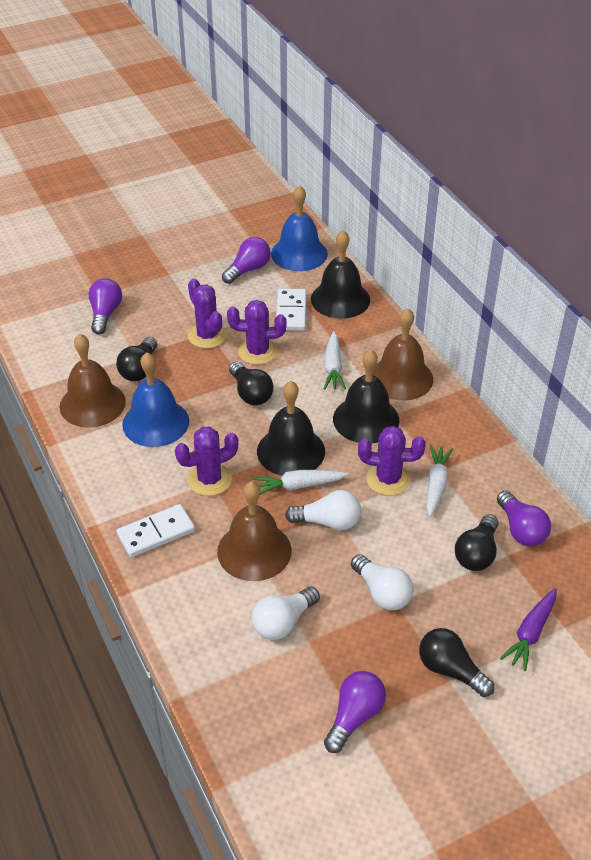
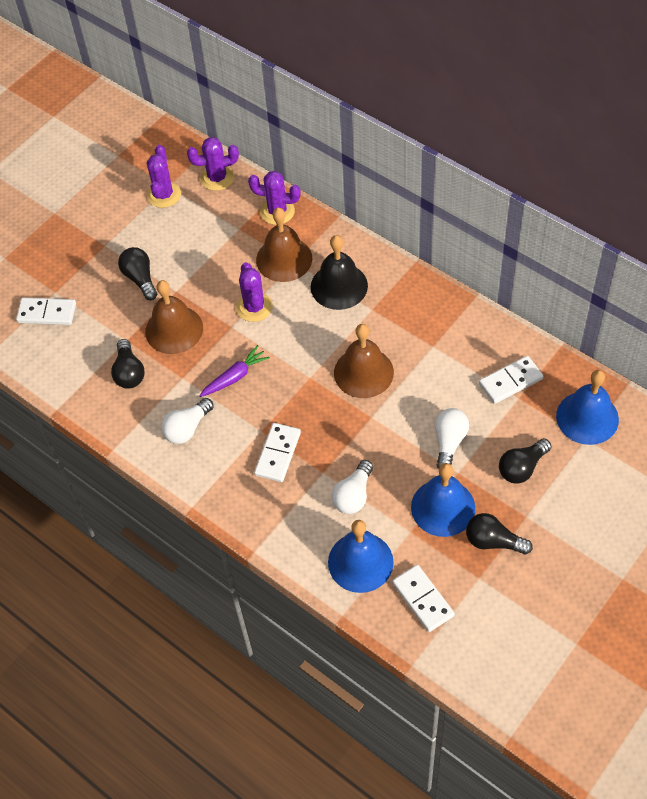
black bell: [257,381,325,476] [311,230,370,319] [333,349,400,444] = 3 -> [311,235,368,310] = 1
blue bell: [122,353,189,447] [271,185,328,271] = 2 -> [328,520,393,593] [411,463,475,537] [556,370,619,445] = 3
purple light bulb: [88,279,122,334] [222,237,271,284] [324,671,386,753] [497,491,551,546] = 4 -> none = 0
white carrot: [252,470,348,495] [324,331,346,390] [426,445,453,517] = 3 -> none = 0
white domino: [116,504,195,558] [276,289,306,331] = 2 -> [16,298,76,325] [254,423,301,482] [392,565,455,632] [479,356,543,404] = 4

